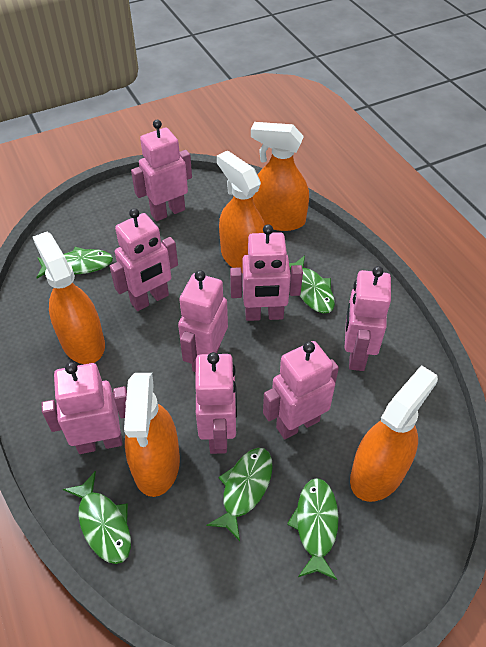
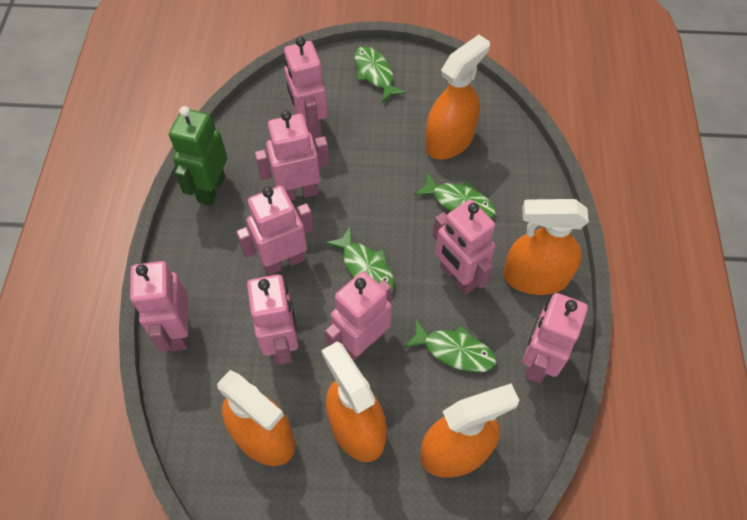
green fish: [36,247,113,279] [63,471,131,564] [206,448,273,541] [287,478,339,580] [289,255,335,313] = 5 -> [325,227,395,291] [355,46,407,103] [404,319,496,373] [414,173,496,218] = 4
green robot: none = 0 -> [169,106,227,206] = 1

